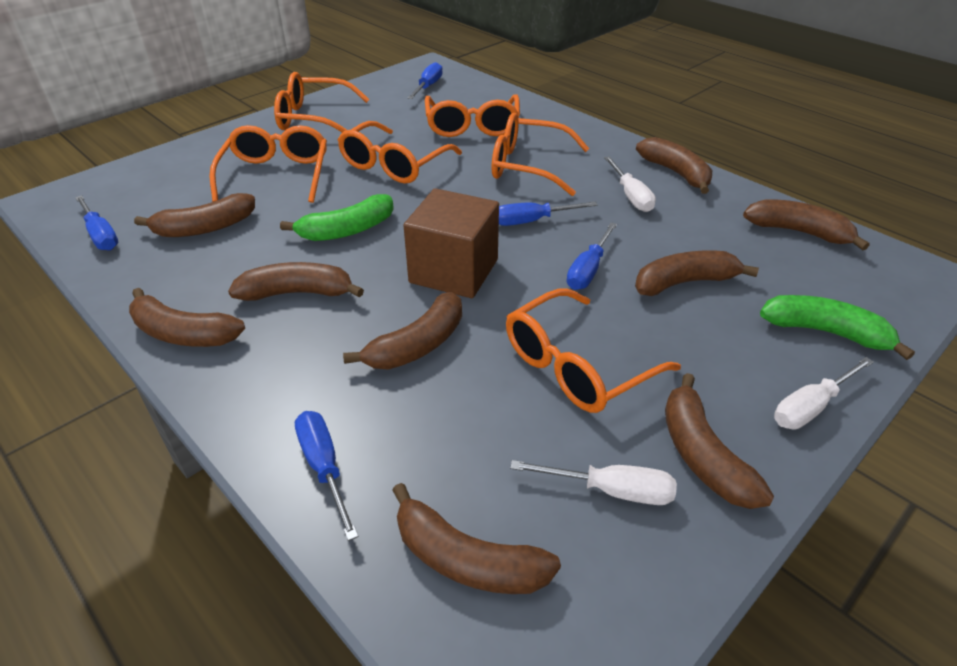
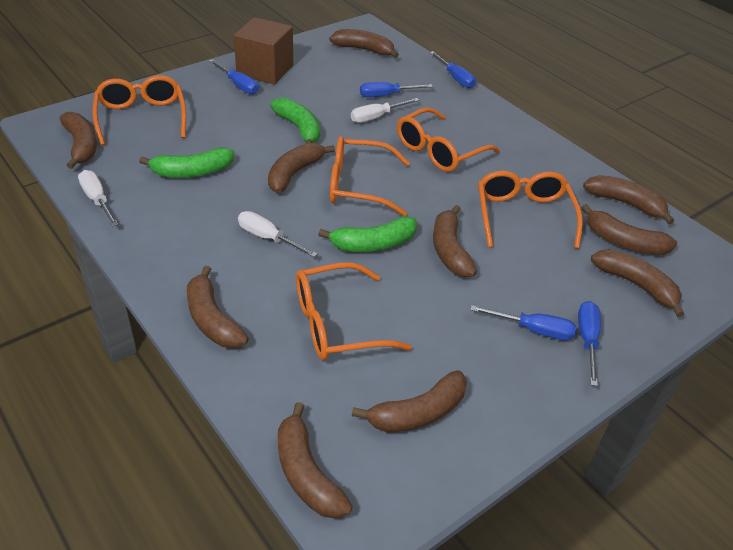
brown banana: [129,288,245,347] [134,193,255,237] [228,262,364,301] [343,292,462,370] [392,483,561,594] [635,250,759,296] [636,137,712,194] [665,373,774,509] [743,199,870,250] = 9 -> [60,112,97,169] [187,266,249,348] [268,143,335,193] [278,402,353,518] [329,29,399,58] [352,370,467,432] [433,205,477,277] [581,204,677,255] [583,175,674,224] [591,249,684,317] = 10
green banana: [280,194,394,241] [760,295,915,360] = 2 -> [139,147,234,178] [270,98,320,144] [318,216,417,252] = 3
orange glasses: [209,125,327,203] [274,72,369,133] [338,121,462,184] [425,95,520,137] [492,113,589,196] [506,289,681,413] = 6 -> [92,75,186,146] [296,262,412,360] [330,136,410,216] [397,107,500,172] [478,171,583,249] = 5

